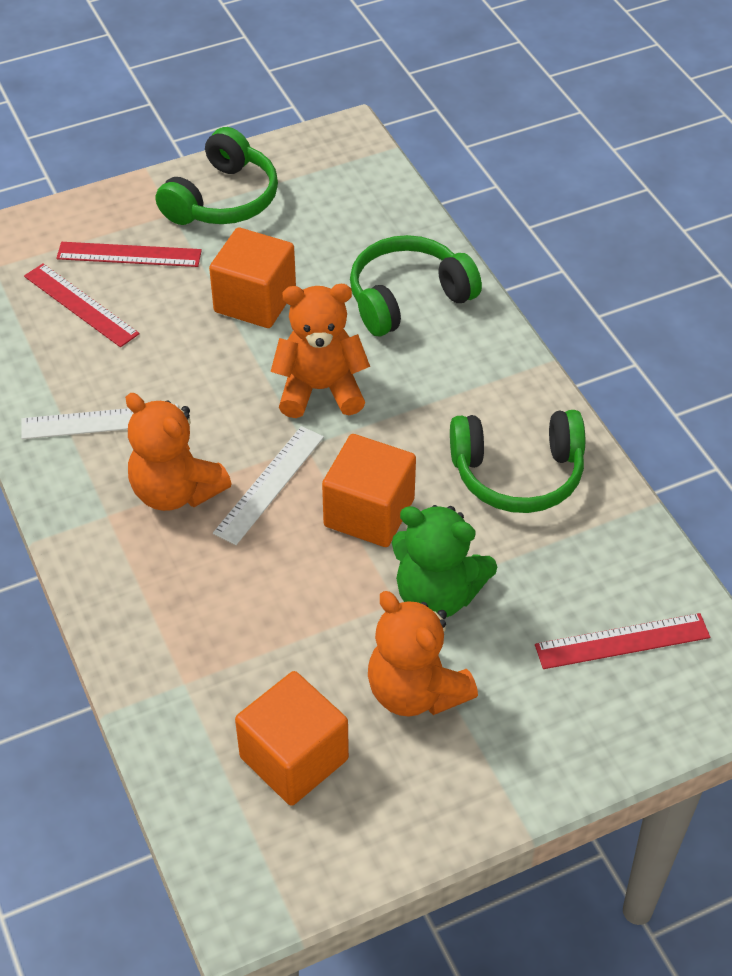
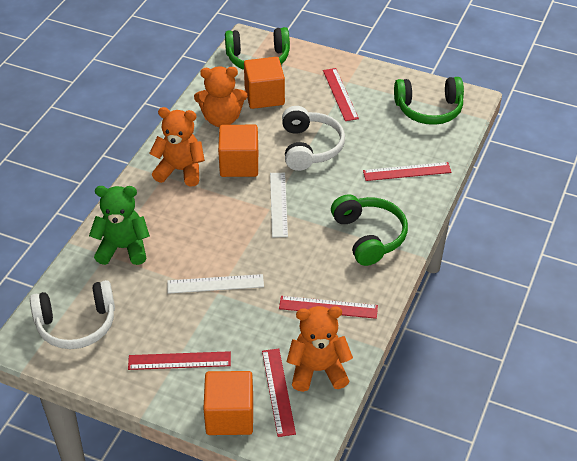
red ruler: [24,263,140,347] [56,242,202,267] [535,613,710,669] = 3 -> [128,351,231,370] [262,349,296,437] [279,296,378,319] [323,68,359,121] [363,162,451,181] = 5
white headphones: none = 0 -> [30,280,115,349] [282,106,345,171] = 2

